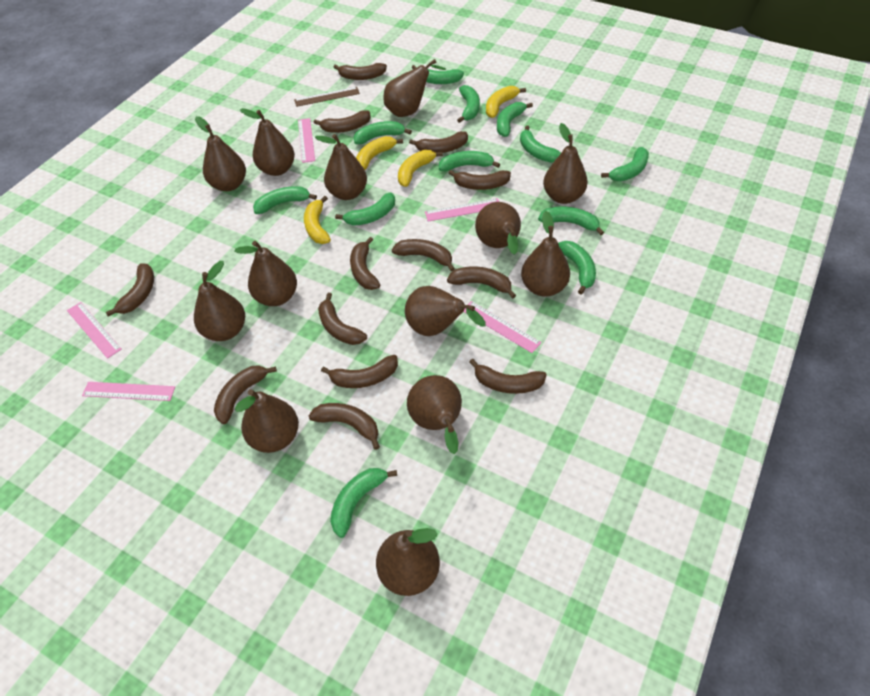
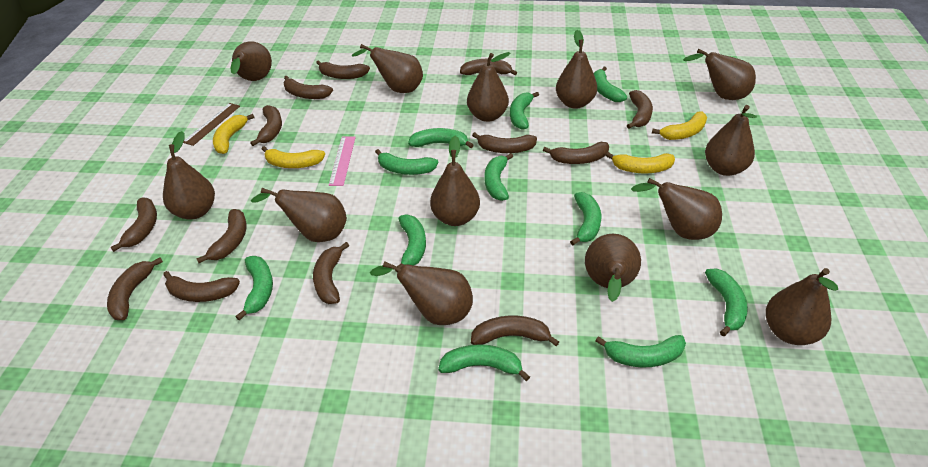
green banana: [253,186,317,214] [330,468,397,538] [335,193,395,226] [354,121,412,144] [411,65,464,84] [439,151,500,171] [457,85,480,123] [497,102,533,137] [520,125,561,163] [538,206,604,235] [558,241,596,294] [601,147,649,181] = 12 -> [236,256,273,321] [375,149,439,175] [395,215,426,272] [408,128,474,148] [438,344,530,381] [484,153,513,201] [510,92,539,130] [570,192,601,245] [594,67,627,102] [595,335,686,367] [705,269,748,336] = 11
pink ruler: [67,302,122,359] [82,382,175,401] [298,118,315,163] [425,198,499,222] [464,301,541,353] = 5 -> [329,136,356,186] = 1

